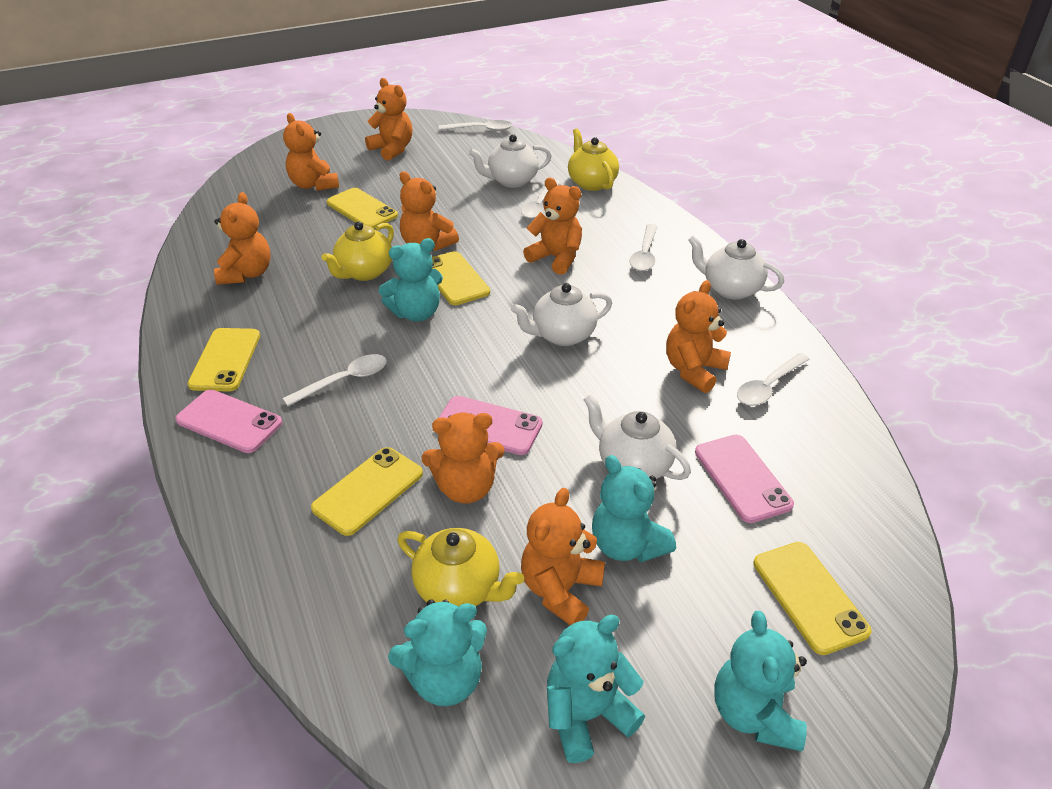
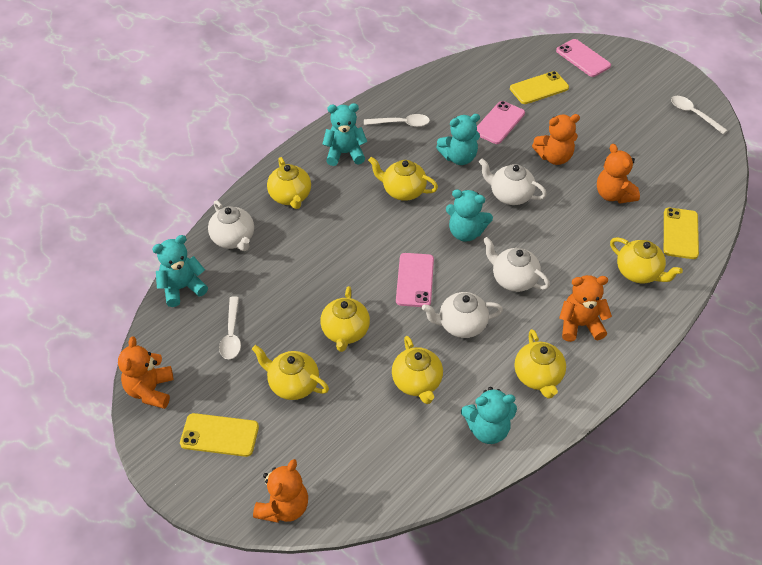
orange teddy bear: [214,192,271,285] [283,113,339,191] [365,78,412,161] [399,171,459,251] [422,413,505,504] [521,488,605,625] [523,178,582,275] [666,280,731,393] = 8 -> [118,337,173,409] [253,459,308,523] [532,114,580,165] [559,275,612,342] [597,144,640,203] = 5
white spoon: [283,354,387,406] [438,120,512,131] [521,180,561,219] [630,224,658,271] [737,353,810,406] = 5 -> [219,296,241,359] [364,114,430,127] [671,96,728,134] = 3
yellow phone: [188,328,260,392] [311,447,423,536] [327,188,398,229] [432,251,490,305] [753,542,872,655] = 5 -> [180,413,259,457] [510,71,569,104] [664,208,699,259] = 3
yellow teapot: [321,221,394,281] [398,528,524,607] [568,129,619,191] = 3 -> [252,345,329,400] [267,157,311,209] [320,286,370,352] [368,157,438,201] [392,336,443,404] [514,329,566,399] [610,237,683,284] = 7

